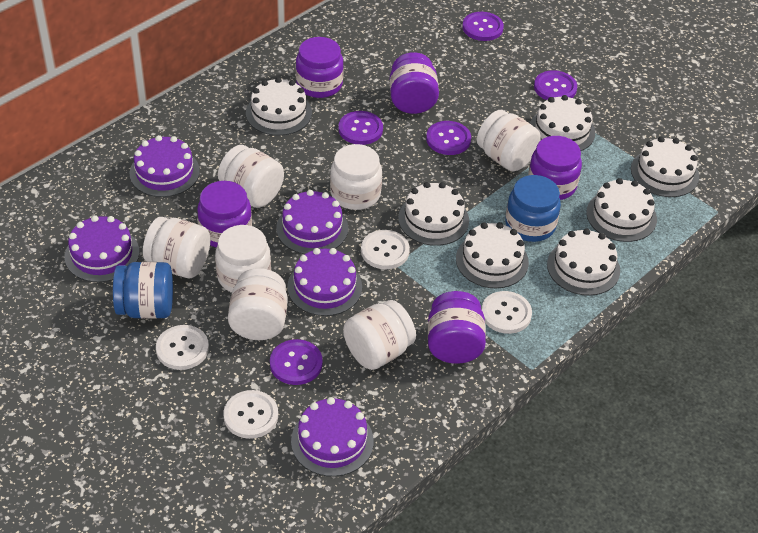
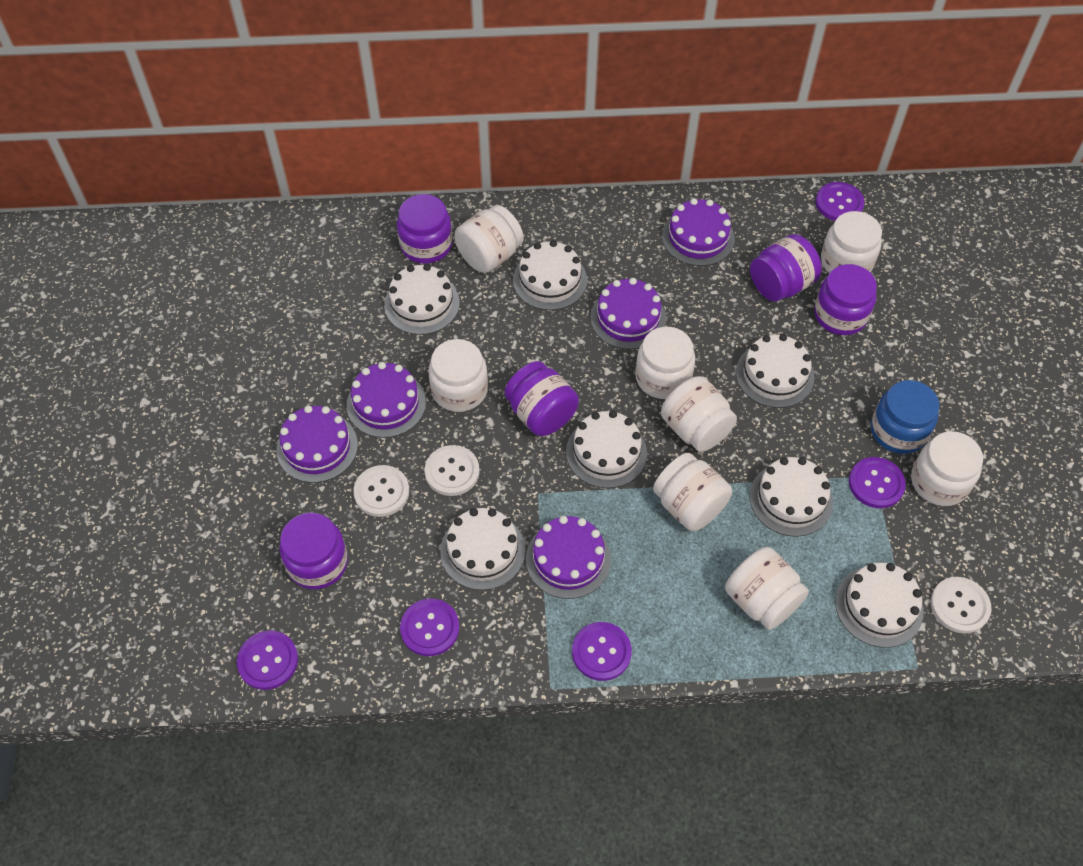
blue jar: [113,262,173,319] [505,175,561,242] = 2 -> [871,380,939,454] = 1
white button: [156,325,209,370] [223,390,278,439] [361,230,410,269] [481,291,532,334] = 4 -> [353,465,409,517] [424,445,480,496] [931,577,991,634] = 3
white jar: [143,217,210,278] [215,225,271,293] [218,145,284,208] [228,268,288,340] [330,144,382,210] [343,300,416,370] [477,110,541,171] = 7 -> [429,339,488,412] [454,205,524,273] [635,327,695,399] [653,453,732,531] [661,376,737,452] [725,547,809,630] [821,211,882,273] [911,431,983,506] = 8

